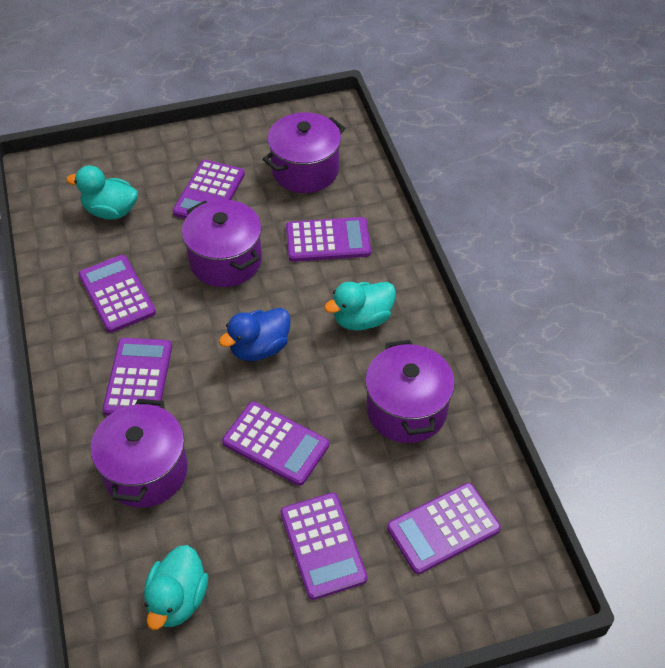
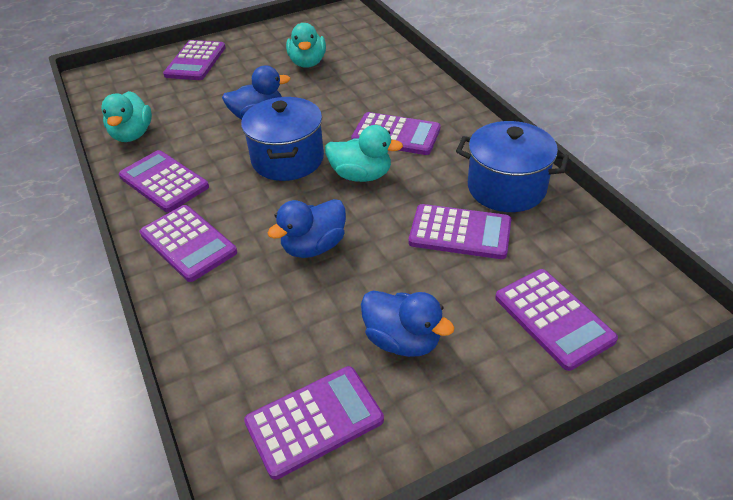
blue duck: [219,308,291,361] = 1 -> [222,66,290,119] [267,199,346,258] [361,291,455,357] = 3
blue pot: none = 0 -> [241,97,324,181] [456,121,569,212] = 2
purple pot: [90,399,188,508] [182,200,262,287] [262,112,345,193] [365,340,455,443] = 4 -> none = 0

